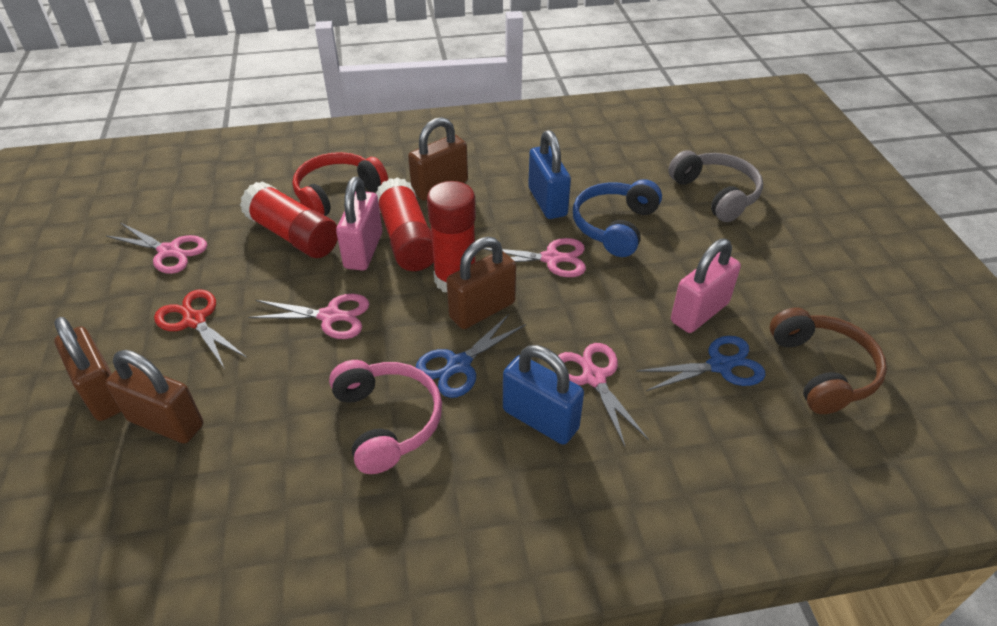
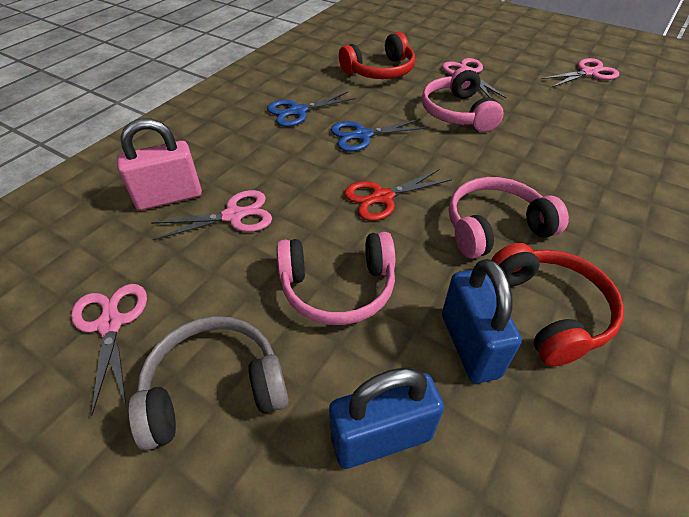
blue headphones: [573,179,662,257] = 1 -> none = 0
brown headphones: [770,308,887,414] = 1 -> none = 0
brown padlock: [54,317,121,421] [105,350,203,444] [408,117,468,201] [446,237,516,329] = 4 -> none = 0
pink headphones: [329,360,442,474] = 1 -> [277,232,395,325] [422,66,504,132] [449,177,569,259] = 3
pink padlock: [336,177,382,271] [671,238,741,333] = 2 -> [117,118,202,210] = 1
red glue stick: [240,181,338,258] [376,177,434,271] [427,181,476,292] = 3 -> none = 0
red headphones: [292,152,388,216] = 1 -> [339,32,415,79] [491,243,624,366] = 2

